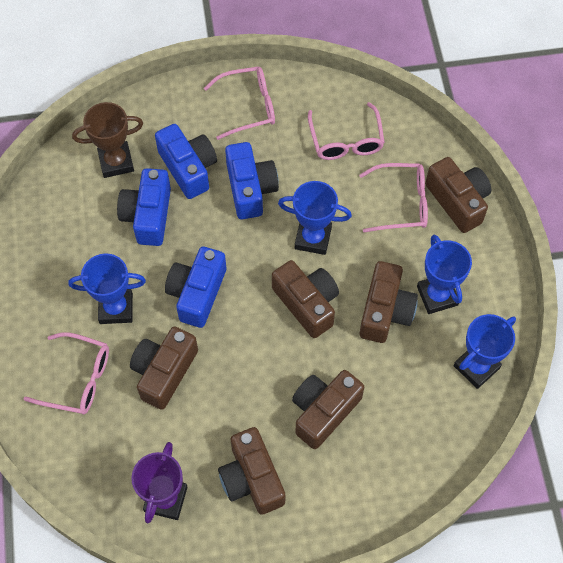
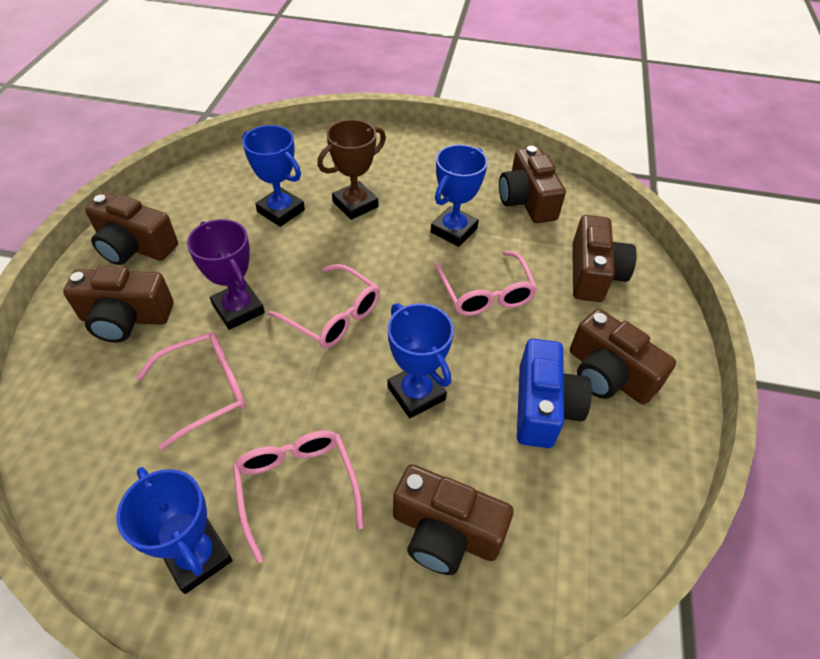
blue camera: [117,168,171,246] [155,124,217,199] [165,247,226,328] [225,142,279,219] = 4 -> [517,339,592,448] = 1

